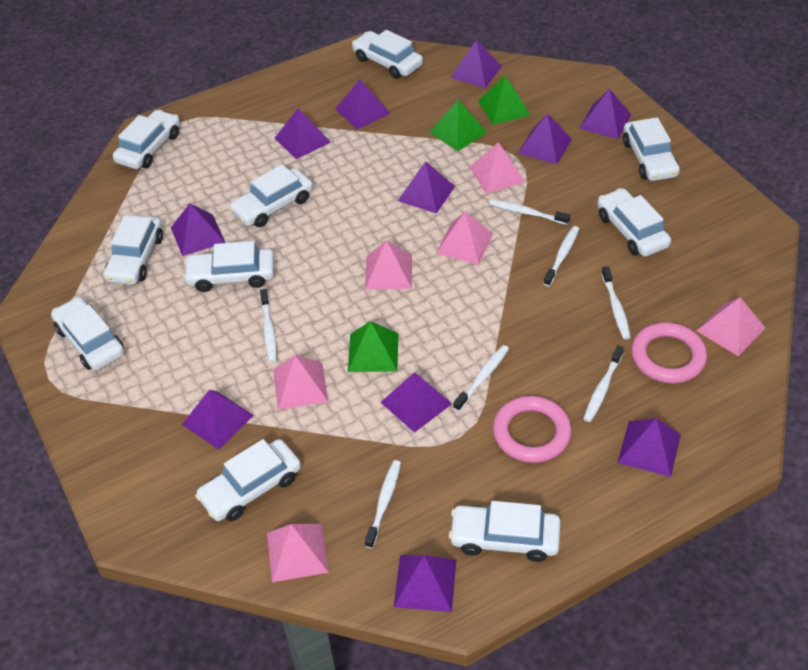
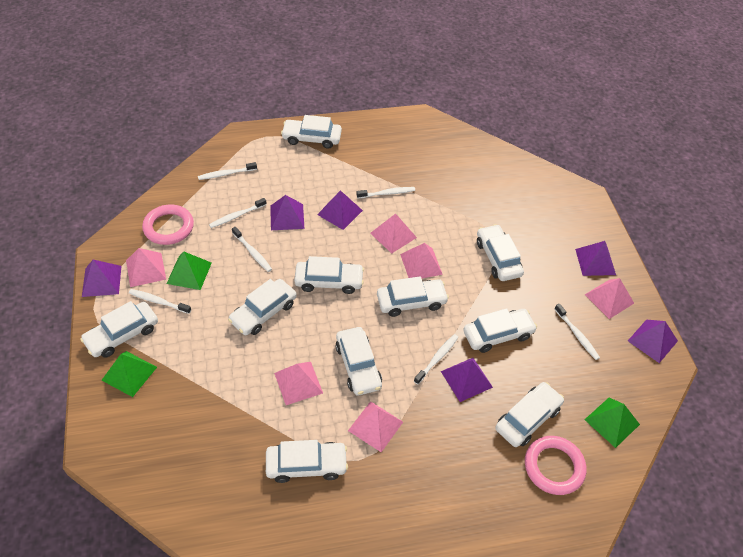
purple pyramid: [171,203,225,256] [182,390,254,450] [275,108,331,159] [335,79,391,129] [380,372,452,433] [394,555,456,612] [398,161,455,214] [450,40,502,88] [518,113,572,164] [579,89,632,139] [617,418,681,477] = 11 -> [82,260,122,297] [270,195,304,230] [317,190,363,230] [441,358,493,402] [575,241,616,276] [628,320,678,363] = 6

